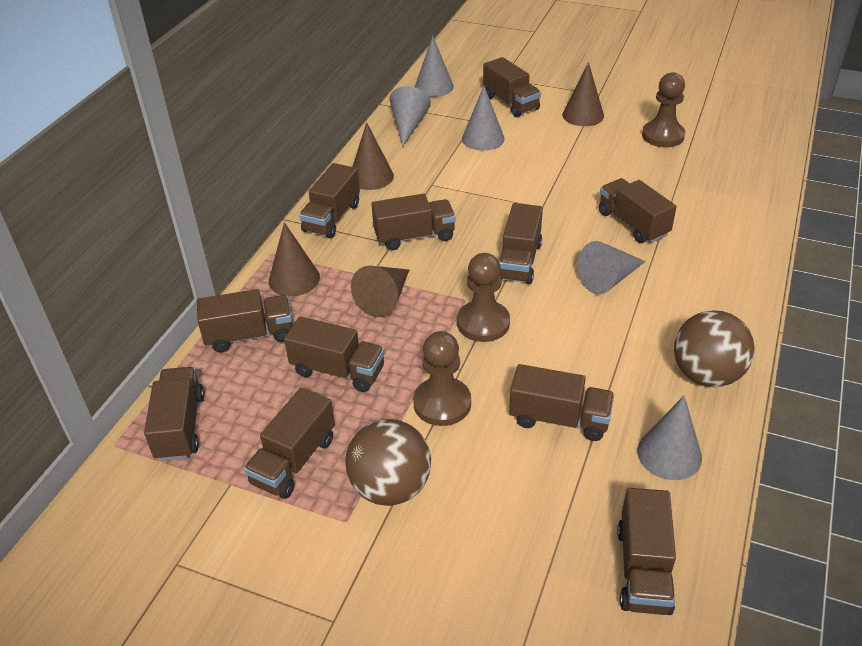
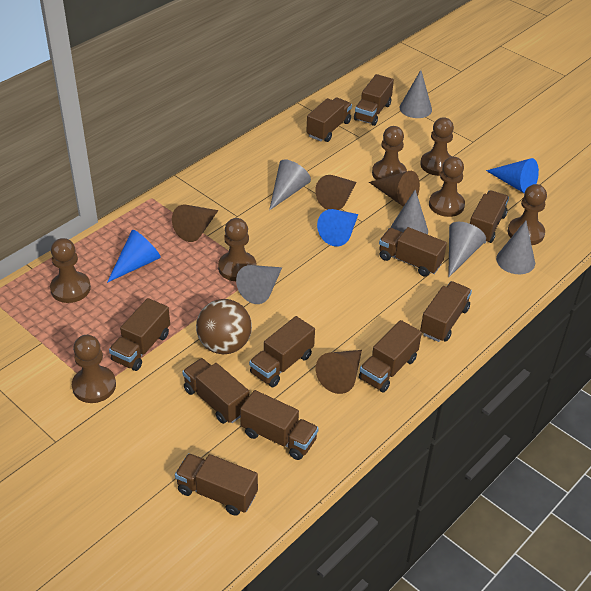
blue cone: none = 0 -> [107,230,161,283] [317,209,358,247] [486,158,539,193] = 3
brown ball: [345,419,431,506] [674,310,755,387] = 2 -> [196,299,252,354] = 1
brown pawn: [413,331,471,426] [457,253,510,342] [642,72,685,147] = 3 -> [50,238,91,303] [72,335,116,403] [218,218,256,281] [372,126,407,180] [420,117,454,176] [429,157,465,217] [508,184,547,245] = 7
grey cone: [389,86,431,146] [415,36,454,97] [462,86,505,151] [577,241,646,294] [637,395,702,480] = 5 -> [236,265,282,304] [269,159,311,211] [391,190,428,235] [399,70,432,118] [448,222,486,278] [496,221,535,274] = 6

